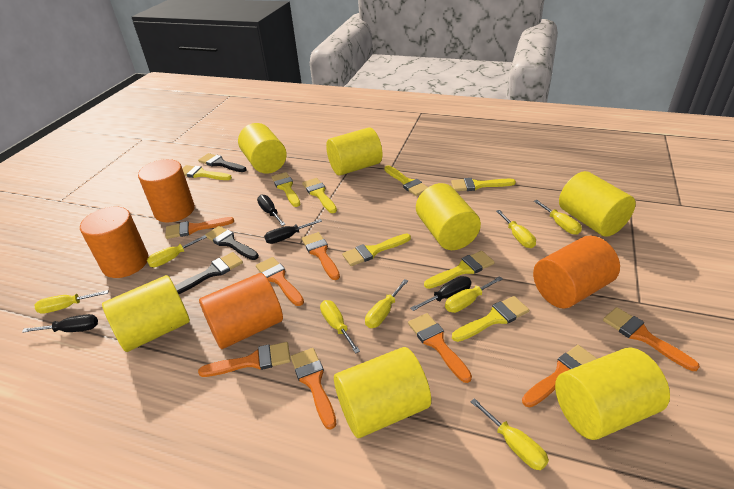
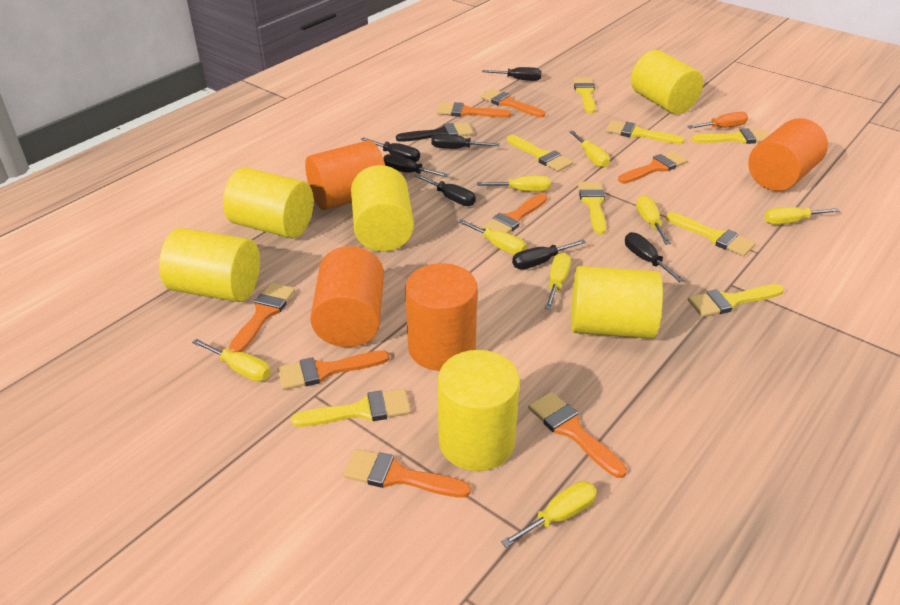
black brush: [175,252,243,294] [198,153,247,172] [205,226,259,260] = 3 -> [396,122,473,142] = 1
black screwdriver: [22,314,98,333] [257,195,285,226] [264,219,322,244] [411,276,471,311] = 4 -> [361,137,420,162] [383,154,449,177] [415,174,476,206] [431,134,500,149] [482,67,542,81] [512,240,586,269] [625,232,684,282] = 7
orange screwdriver: none = 0 -> [687,112,748,129] = 1
yellow cylinder: [102,275,190,352] [238,123,287,174] [326,127,383,176] [334,347,431,438] [416,183,481,250] [555,348,670,440] [559,171,636,237] = 7 -> [159,228,260,302] [223,167,314,238] [351,165,414,252] [438,350,520,471] [571,266,663,339] [631,50,703,114] = 6

